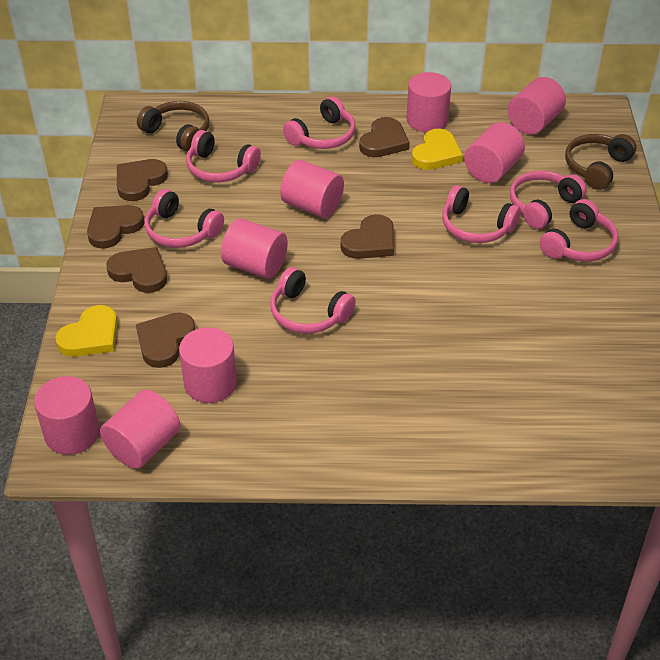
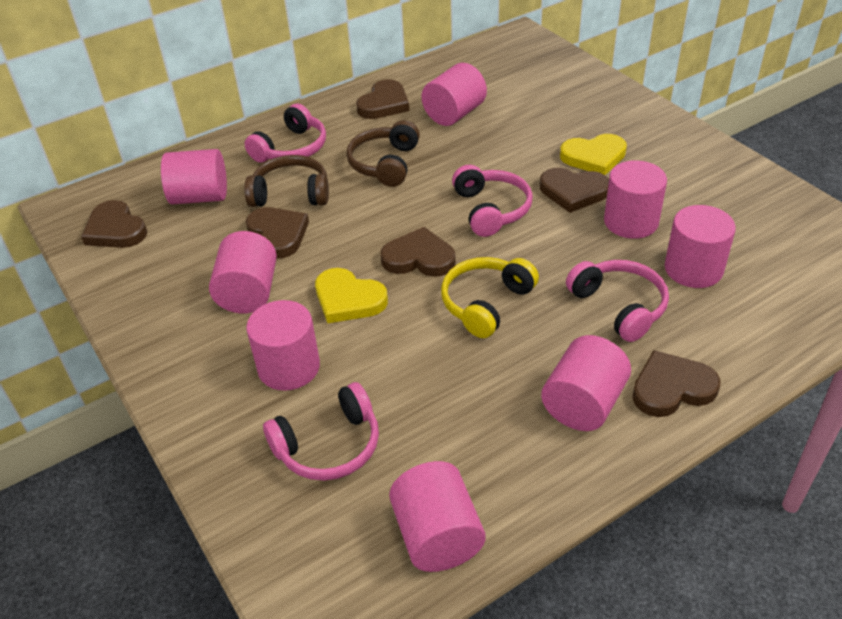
pink headphones: [144,189,224,248] [186,130,261,182] [270,267,356,334] [283,96,356,149] [442,185,521,243] [510,170,587,229] [540,199,618,261] = 7 -> [244,104,326,163] [263,382,379,481] [452,165,533,237] [566,260,669,342] = 4
yellow headphones: none = 0 -> [441,257,539,338] = 1

